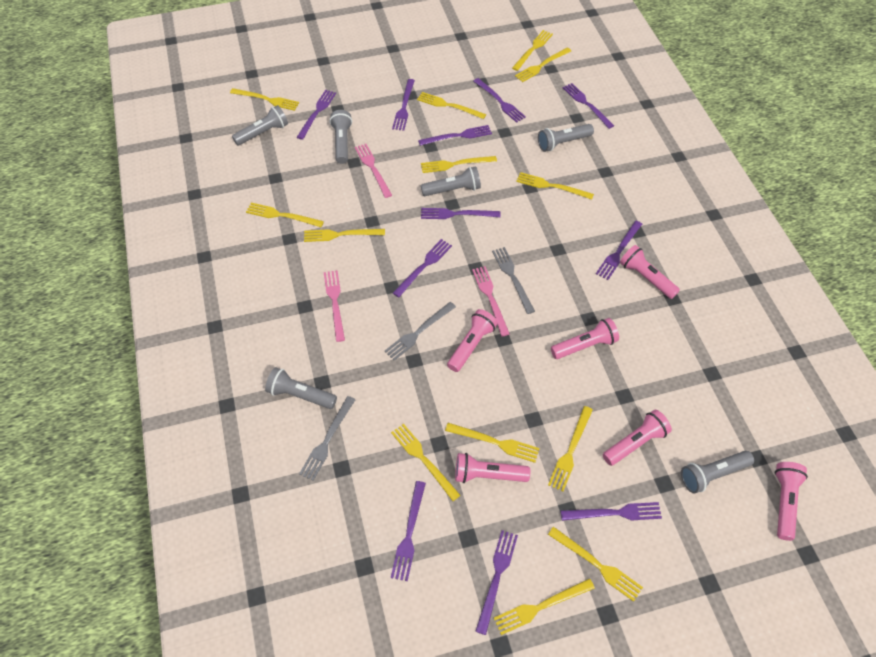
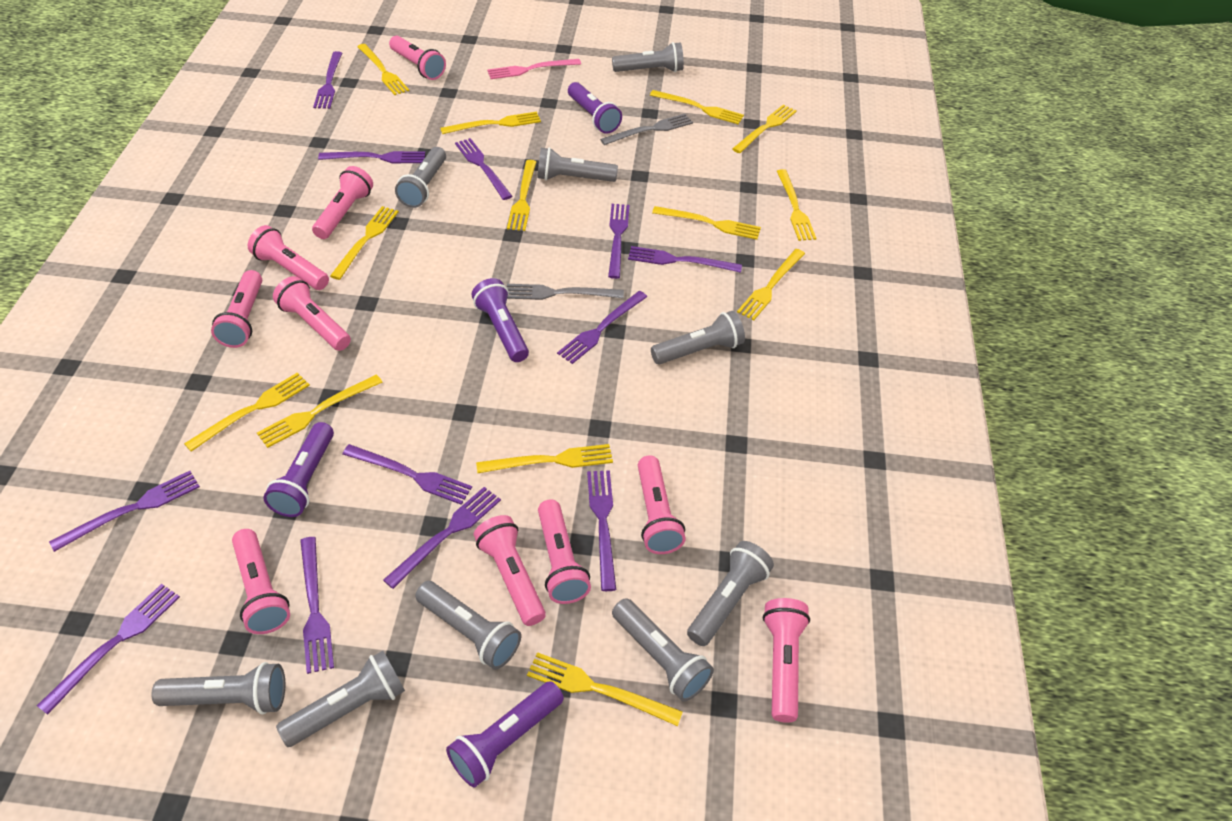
grey flashlight: [232,105,288,146] [265,367,337,409] [330,110,352,164] [421,166,481,196] [538,124,594,152] [681,451,754,494] = 6 -> [152,662,285,714] [276,651,405,747] [395,147,446,208] [415,581,521,670] [537,147,618,182] [612,42,684,72] [612,598,714,702] [651,311,745,365] [687,541,774,646] = 9
grey fork: [299,396,356,481] [384,302,456,361] [492,247,535,314] = 3 -> [507,284,624,300] [600,114,693,145] = 2
pink flashlight: [447,309,498,372] [455,453,530,483] [551,318,619,359] [603,410,672,466] [620,245,680,299] [775,462,808,541] = 6 -> [211,270,262,348] [232,529,290,634] [248,225,329,290] [273,276,351,351] [312,166,373,239] [389,36,446,80] [474,515,546,626] [538,499,591,604] [638,456,686,554] [763,598,810,723] = 10
pink fork: [324,270,345,342] [355,144,392,198] [472,266,510,336] = 3 -> [487,59,581,79] = 1
purple flashlight: none = 0 -> [263,422,334,517] [446,681,564,787] [472,278,529,362] [568,82,622,134] = 4
purple fork: [297,90,336,140] [391,481,426,581] [392,79,415,131] [393,239,452,297] [418,125,492,146] [421,208,501,219] [474,78,526,123] [475,530,518,635] [561,502,662,521] [563,83,614,129] [596,221,642,280] = 11 -> [37,584,180,715] [49,471,200,552] [300,537,334,674] [313,51,342,109] [318,151,425,163] [343,444,472,505] [383,487,501,589] [455,138,512,200] [557,291,648,364] [587,471,616,591] [608,204,629,279] [628,246,742,273] = 12

